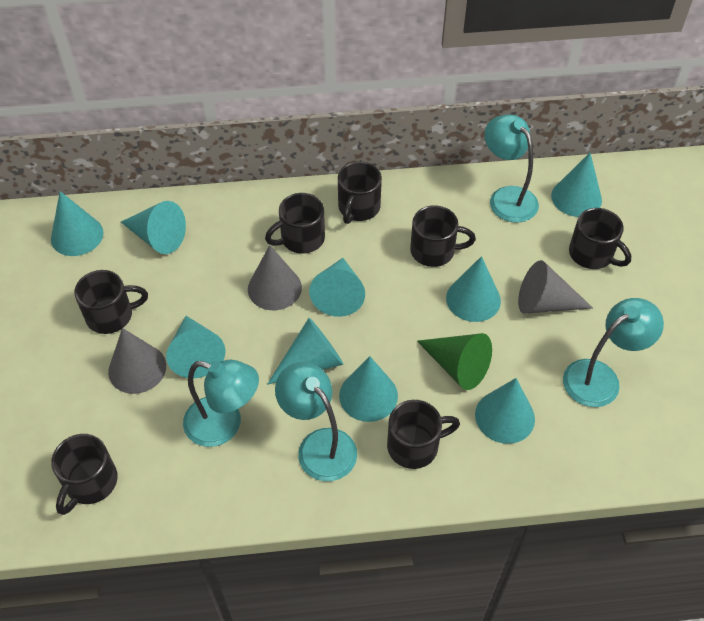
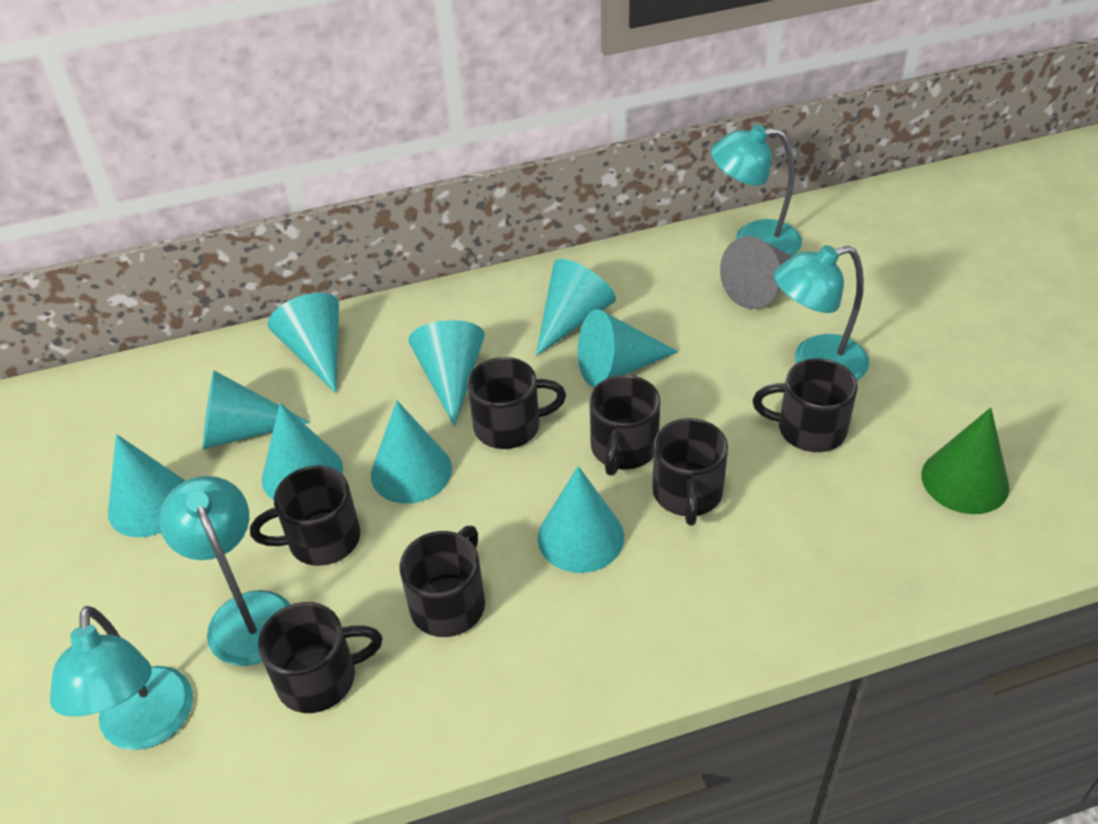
grey cone: [108,328,166,394] [248,245,302,310] [518,260,593,314] = 3 -> [720,236,792,309] = 1

